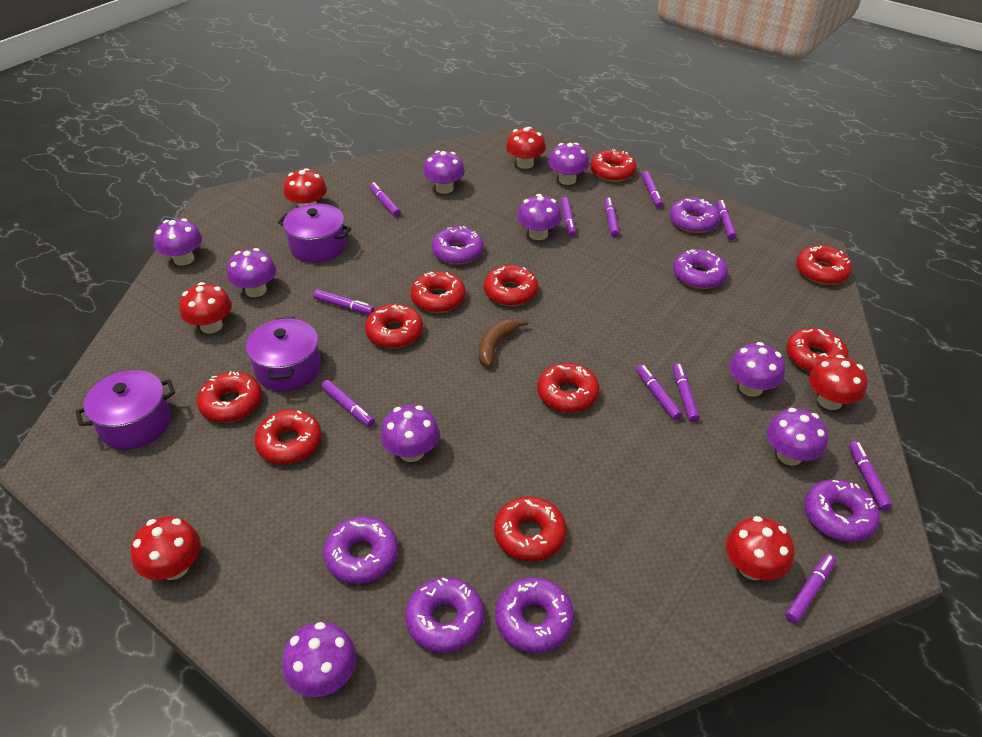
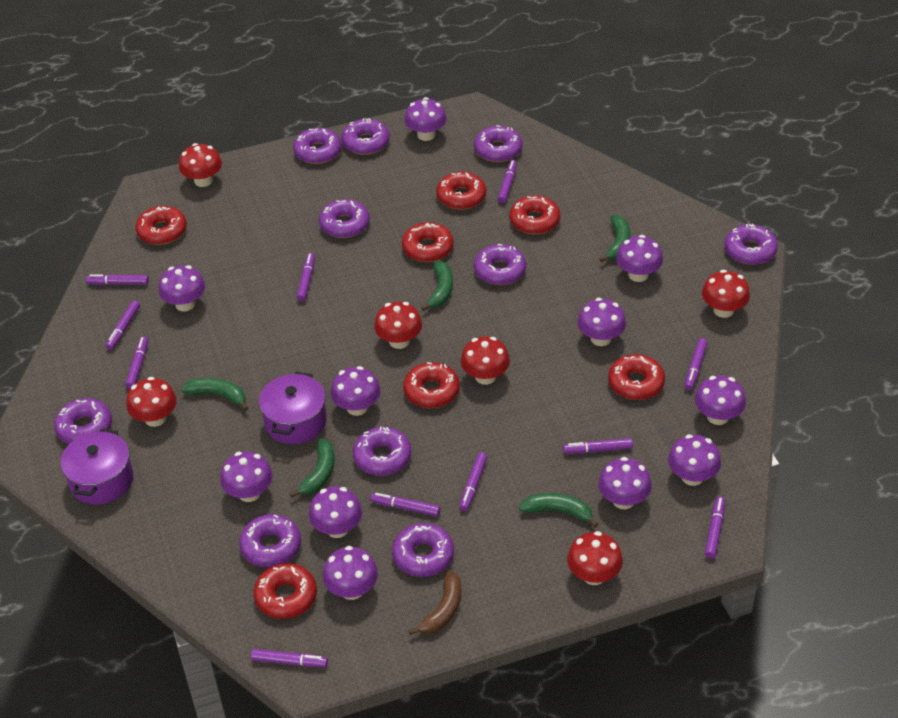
green banana: none = 0 -> [181,378,248,411] [289,439,335,498] [421,261,453,311] [519,493,598,527] [600,215,630,262] = 5
purple donut: [323,516,398,584] [405,577,484,653] [432,226,484,265] [495,577,574,653] [669,198,720,233] [673,249,728,289] [804,479,880,542] = 7 -> [54,398,112,444] [239,514,301,567] [293,128,342,164] [319,199,370,238] [341,118,390,155] [353,427,411,476] [392,523,454,577] [474,125,523,162] [474,244,526,285] [724,224,778,265] = 10
purple mushroom: [154,218,202,266] [227,248,276,297] [282,622,357,697] [381,405,440,462] [423,151,465,194] [517,194,562,240] [548,143,589,185] [729,342,785,397] [767,408,828,465] = 9 -> [159,265,205,311] [220,451,273,502] [309,486,362,538] [323,546,378,600] [331,366,381,416] [405,97,447,141] [578,298,626,346] [598,457,652,509] [616,235,663,282] [668,434,721,486] [695,376,746,425] = 11
purple pot: [75,370,175,449] [246,317,321,391] [278,203,351,263] = 3 -> [60,429,133,505] [259,372,327,444] = 2
red donut: [197,371,262,423] [254,410,322,464] [365,304,423,348] [411,271,466,313] [484,265,538,306] [494,496,566,562] [537,363,600,413] [590,149,637,182] [786,328,849,372] [796,245,852,285] = 10 -> [135,206,187,245] [254,563,317,619] [402,222,454,262] [403,362,460,408] [436,172,486,210] [509,195,560,234] [608,354,665,400] = 7

